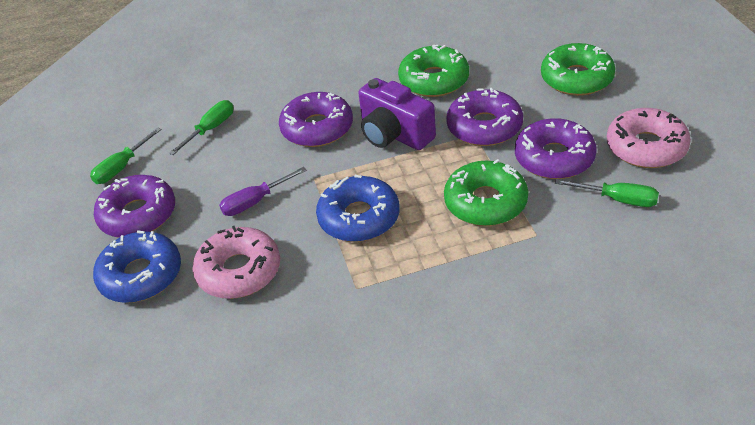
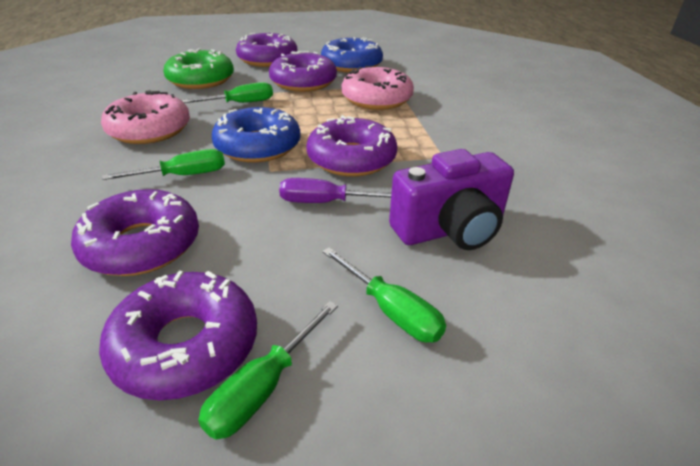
green donut: [398,45,469,97] [444,159,528,226] [541,43,616,96] = 3 -> [164,48,234,89] = 1
green screwdriver: [90,127,162,184] [169,100,233,155] [555,179,659,207] = 3 -> [102,149,225,180] [182,82,273,103] [198,301,338,440] [322,247,446,342] = 4
purple donut: [94,175,175,238] [279,92,353,147] [446,88,523,146] [515,118,597,179] = 4 -> [71,189,199,276] [99,271,257,401] [236,33,297,67] [269,51,337,92] [306,115,397,177] = 5

